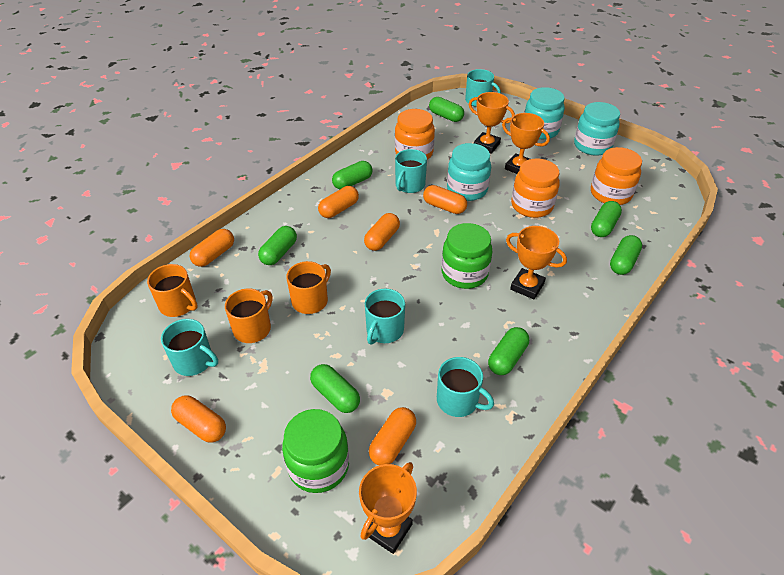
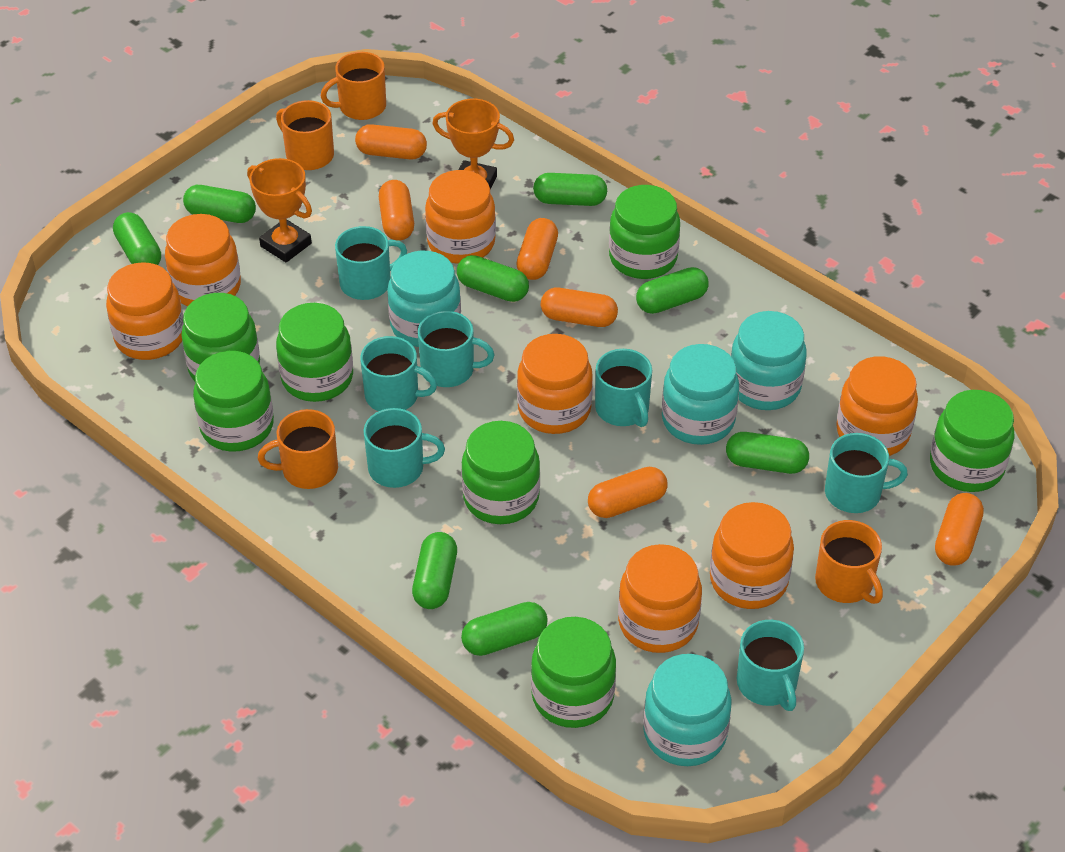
green capsule: [258,226,297,265] [310,364,360,413] [332,161,373,189] [429,97,464,122] [488,327,529,375] [591,201,622,237] [610,235,642,275] = 7 -> [113,212,161,265] [183,185,256,223] [412,532,457,609] [457,255,529,302] [461,602,548,656] [533,173,607,206] [636,267,709,314] [726,432,809,474] = 8
green jar: [282,409,349,493] [441,223,493,289] = 2 -> [181,293,260,381] [193,351,274,452] [276,303,353,402] [461,421,540,524] [531,617,616,728] [609,185,680,279] [930,390,1014,492] = 7
orange jar: [395,109,435,160] [511,158,559,218] [591,147,642,205] = 3 -> [106,262,184,360] [165,214,241,307] [425,170,496,264] [517,334,593,434] [618,544,702,653] [710,502,794,609] [836,356,918,456] = 7
orange mug: [147,264,198,317] [225,288,273,343] [286,261,331,314] = 3 -> [258,409,338,489] [276,100,334,170] [321,52,386,120] [815,520,883,604] = 4
orange trophy: [359,462,417,554] [469,92,515,154] [502,113,550,174] [506,226,567,299] = 4 -> [247,158,312,263] [432,99,514,190] = 2
turquoise jar: [447,143,491,201] [524,87,565,139] [574,102,620,156] = 3 -> [387,251,461,347] [643,654,732,766] [662,344,739,445] [731,311,807,410] = 4
turquoise mug: [161,319,218,376] [365,288,405,345] [395,149,427,193] [437,357,494,417] [465,69,501,107] = 5 -> [335,226,407,300] [360,336,437,411] [364,408,445,488] [418,311,495,387] [595,349,652,427] [737,620,804,711] [825,433,908,513] = 7

